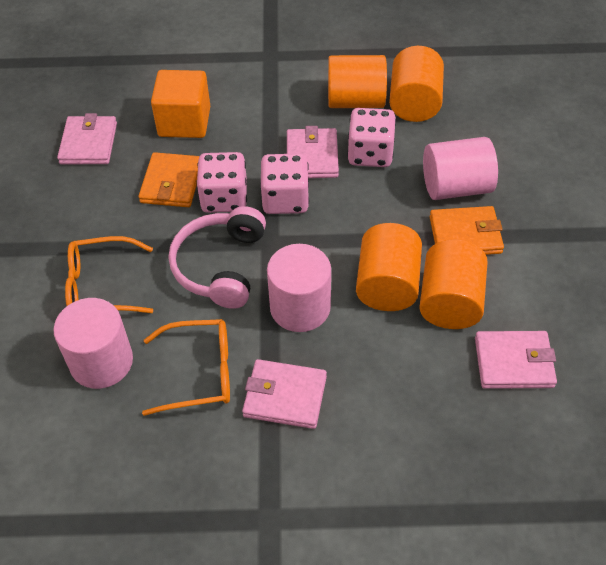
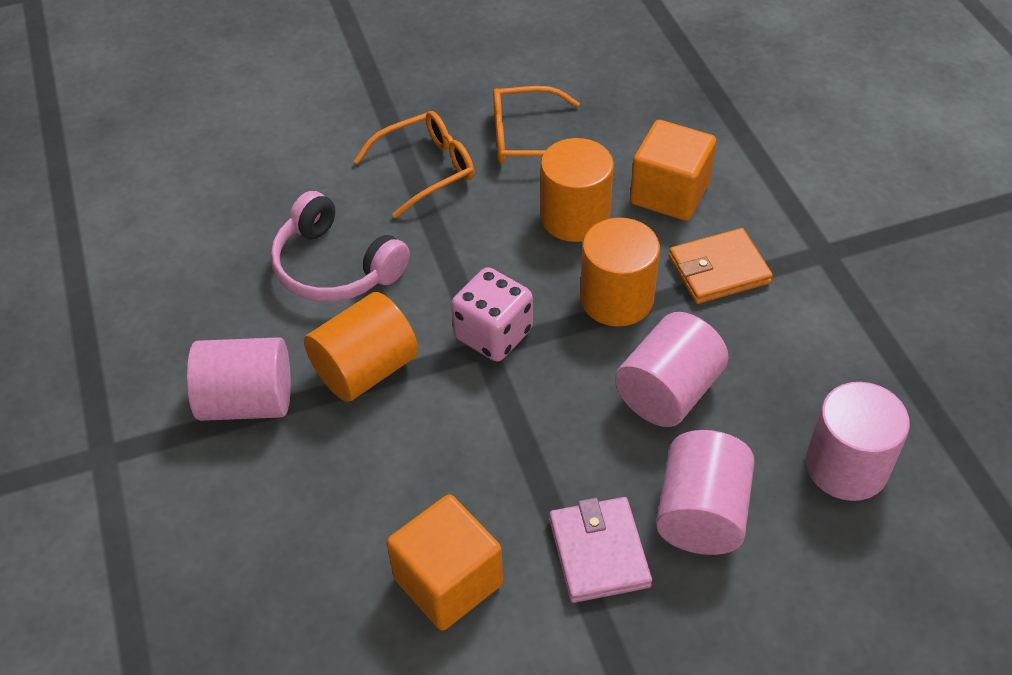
orange cube: [151,70,210,138] = 1 -> [387,495,503,630] [630,120,716,221] = 2
orange cylinder: [328,55,387,108] [356,223,422,311] [389,46,444,122] [419,239,488,329] = 4 -> [304,292,418,402] [540,138,614,242] [580,218,660,327] = 3
orange wallet: [138,152,200,207] [430,206,504,255] = 2 -> [669,228,773,304] = 1
pink cylinder: [54,298,133,389] [267,244,331,332] [423,137,498,200] = 3 -> [187,337,291,421] [615,312,729,427] [656,430,755,555] [806,382,910,501] = 4
pink dice: [196,152,247,213] [260,153,309,214] [347,108,396,167] = 3 -> [451,267,533,361] = 1
pink wallet: [57,113,117,164] [242,359,327,429] [287,126,339,178] [475,331,557,389] = 4 -> [549,497,652,603] = 1

